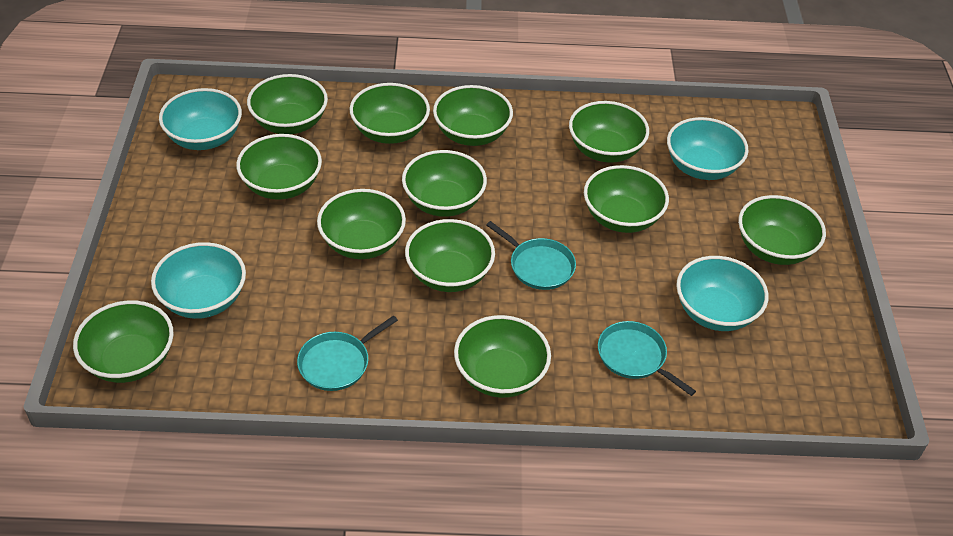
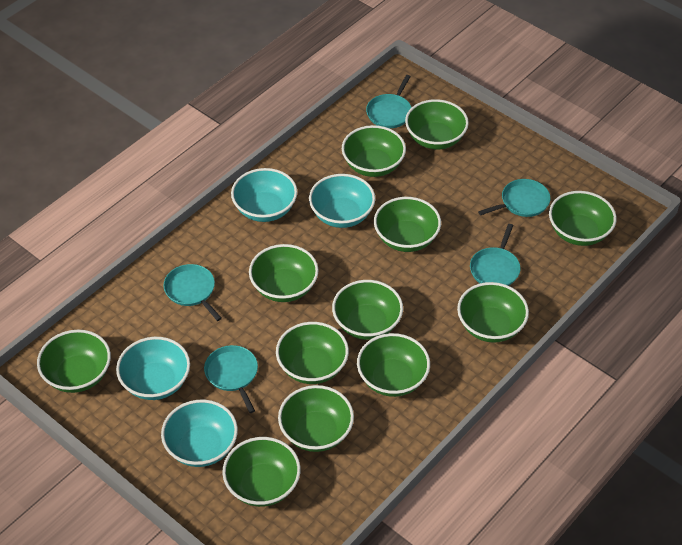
turquoise pan: [297,315,398,391] [486,221,576,290] [598,321,696,396] = 3 -> [163,264,222,321] [204,345,258,413] [366,75,412,128] [470,224,521,286] [478,179,551,217] = 5

